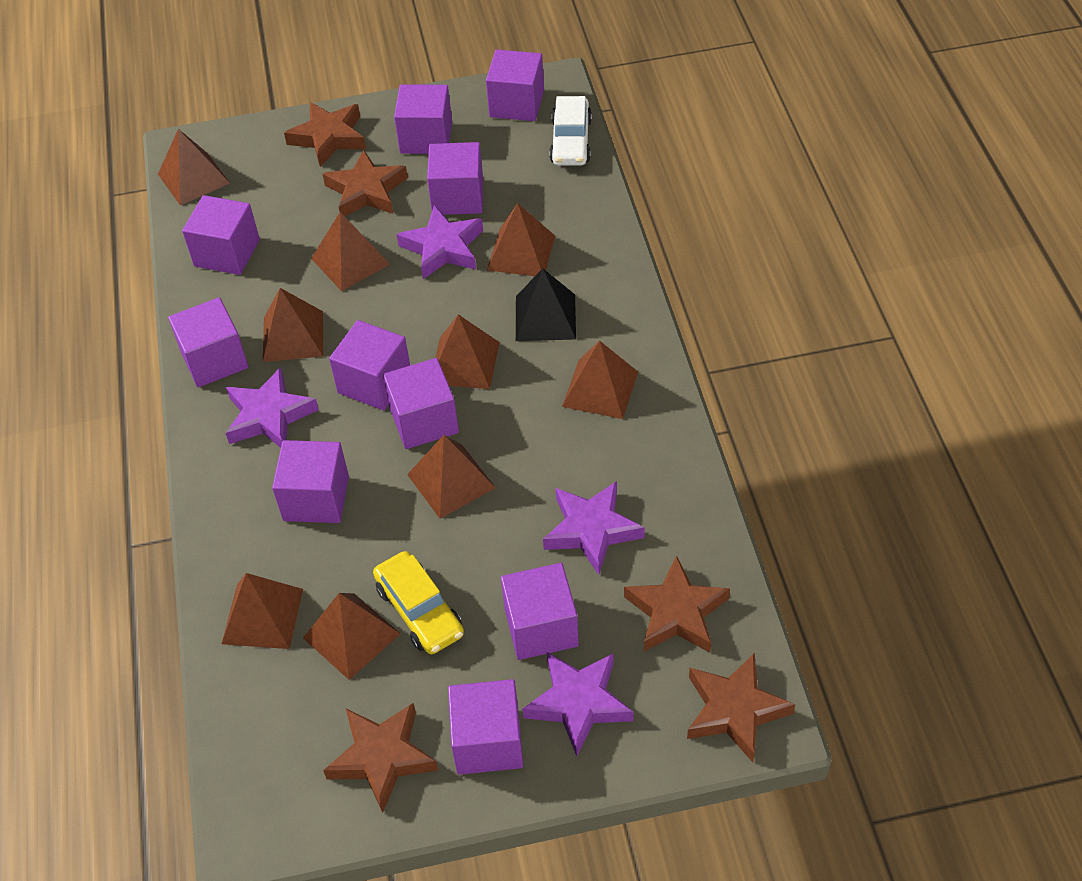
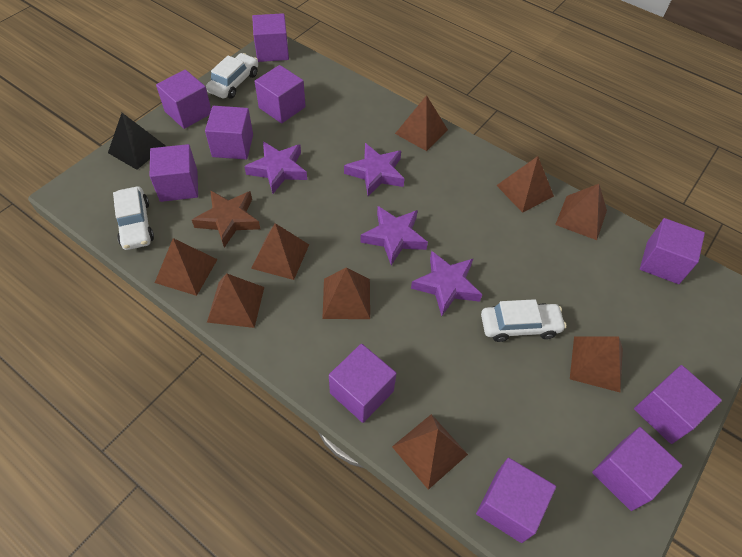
brown star: [284,102,366,167] [322,150,408,217] [323,703,438,813] [624,555,730,653] [687,653,795,762] = 5 -> [192,190,260,248] = 1
white car: [549,96,592,166] = 1 -> [113,186,154,250] [206,53,258,99] [481,299,566,342] = 3
yellow car: [373,551,464,654] = 1 -> none = 0

